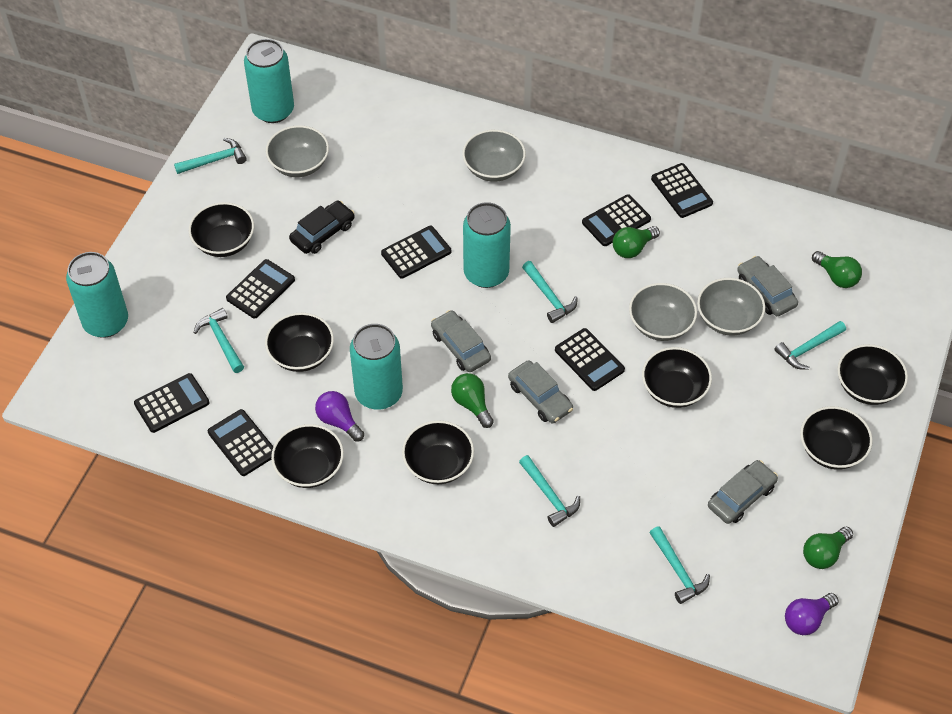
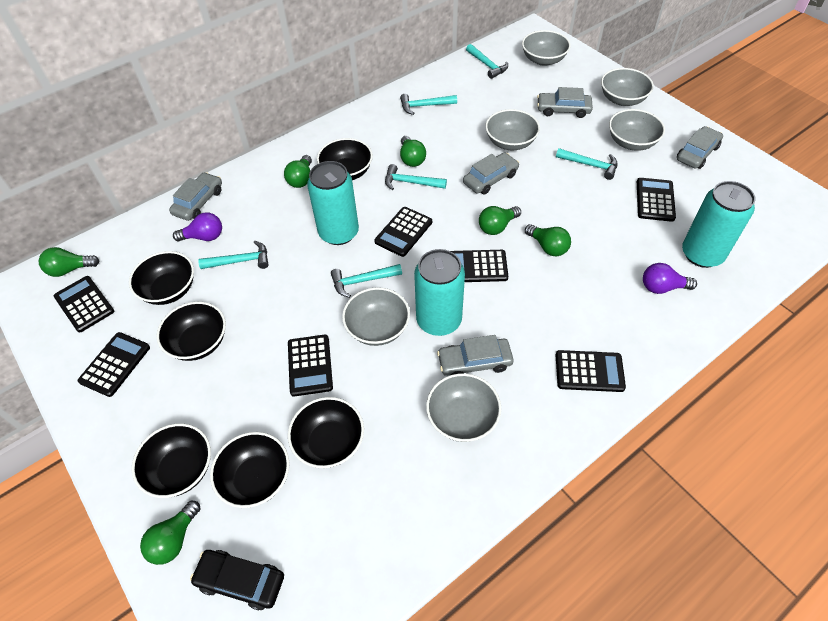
black bowl: [189,202,254,257] [265,313,334,372] [271,424,344,488] [402,420,474,484] [642,347,712,408] [800,406,873,469] [837,344,908,405] = 7 -> [129,251,194,305] [132,423,211,498] [156,302,226,361] [210,432,290,508] [288,397,364,468] [317,138,373,180] = 6
green light bulb: [451,373,494,428] [613,226,660,258] [803,526,853,569] [812,251,862,288] = 4 -> [39,247,99,277] [140,501,200,565] [284,155,312,188] [400,136,426,167] [479,206,521,235] [525,224,571,256] = 6
grey bowl: [266,125,329,177] [462,130,526,182] [629,283,697,341] [697,278,765,336] = 4 -> [342,287,410,346] [426,373,501,442] [485,109,540,150] [522,30,571,66] [601,68,654,106] [609,109,665,151] = 6
grey car: [431,310,491,372] [508,360,573,424] [708,460,778,524] [737,256,798,316] = 4 -> [169,172,222,221] [437,335,514,376] [463,152,519,194] [537,87,593,118] [677,126,723,169] = 5
turquoise can: [66,252,128,338] [244,39,294,123] [350,324,403,410] [463,202,511,288] = 4 -> [307,161,359,245] [414,249,465,336] [682,181,756,268] = 3

